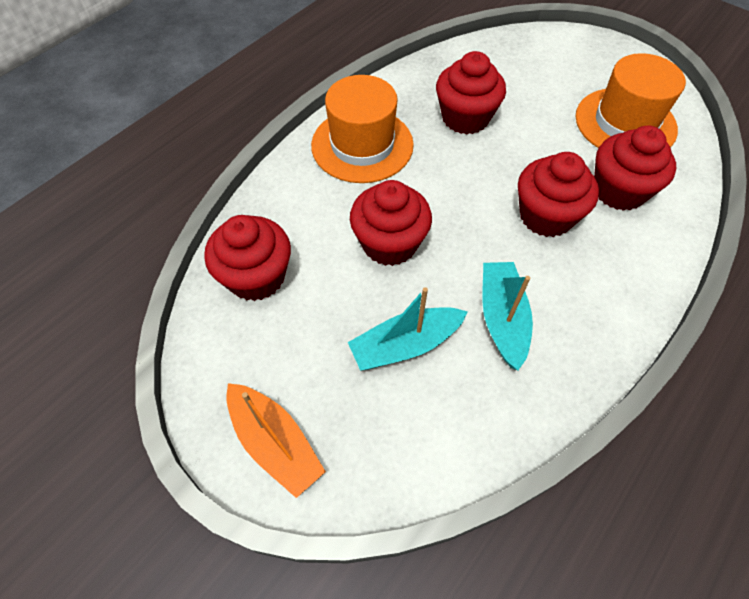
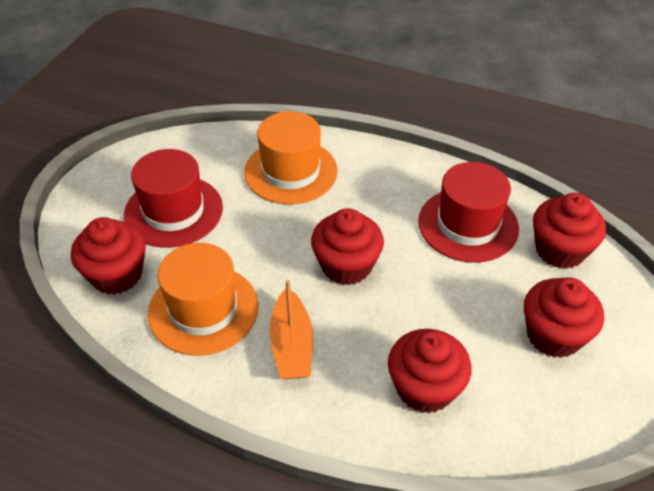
red hat: none = 0 -> [124,149,223,248] [418,162,519,263] = 2
turquoise boat: [348,287,468,371] [482,262,533,371] = 2 -> none = 0

